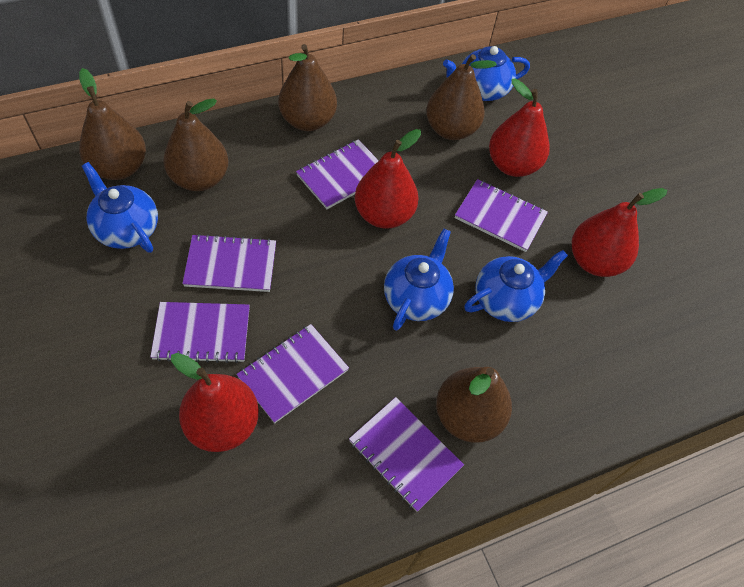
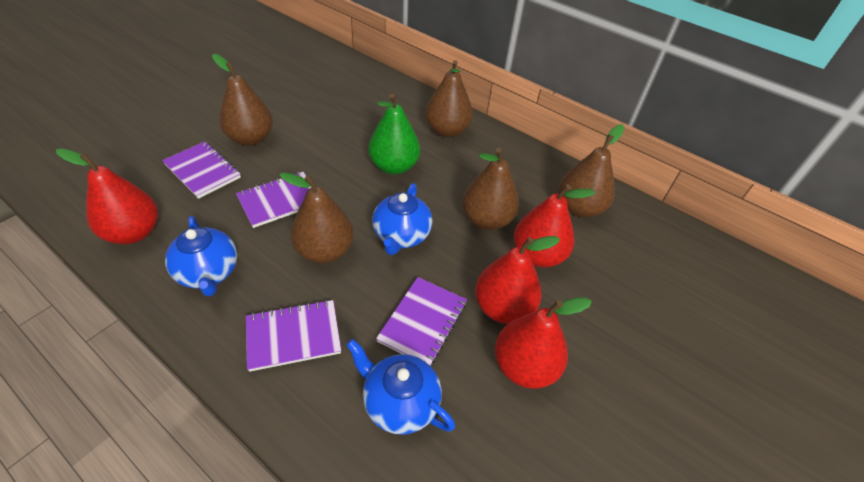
blue teapot: [82,162,158,253] [384,229,454,331] [443,46,530,101] [464,250,568,322] = 4 -> [165,216,237,297] [346,339,455,435] [372,183,433,255] = 3
green pear: none = 0 -> [368,94,420,174] = 1
purple notebook: [150,302,250,363] [182,234,276,292] [236,324,349,424] [296,139,379,209] [349,397,464,512] [455,179,548,252] = 6 -> [162,141,241,199] [236,172,312,228] [246,300,341,372] [376,277,467,365] = 4

